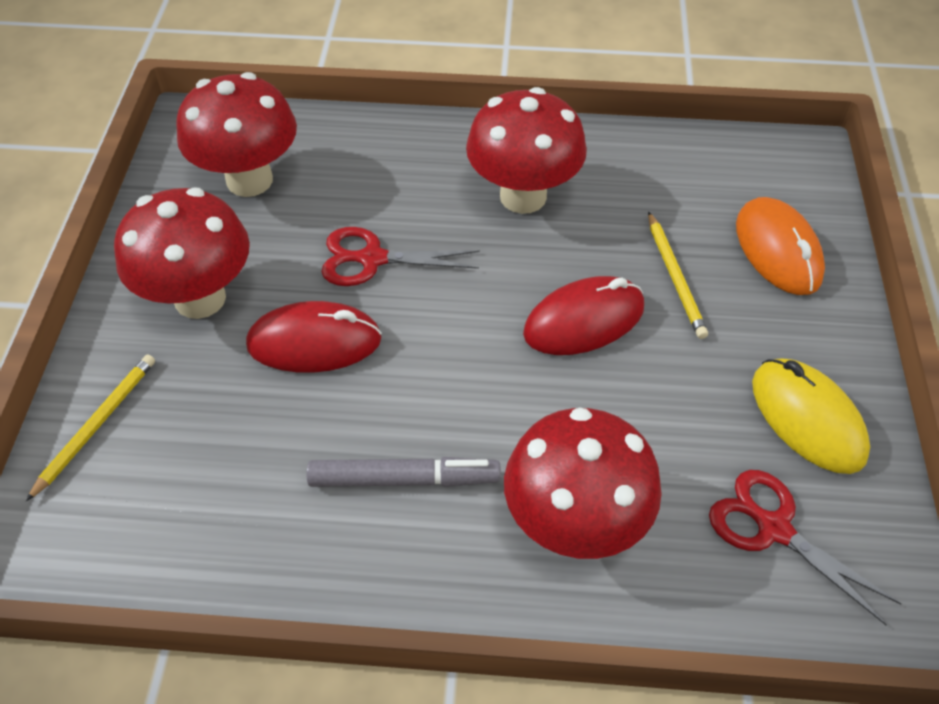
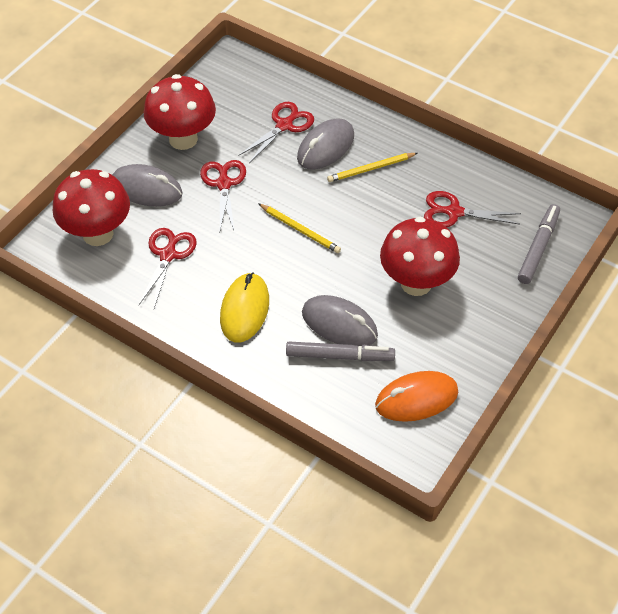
grey marker: [307,457,501,487] = 1 -> [286,342,395,361] [518,204,560,284] = 2
grey mouse: none = 0 -> [112,164,183,206] [297,118,354,170] [302,295,378,346] = 3
red mouse: [246,301,382,373] [523,276,644,355] = 2 -> none = 0
red mushroom: [114,187,250,319] [176,72,297,197] [466,87,587,214] [504,407,662,559] = 4 -> [53,169,130,246] [143,74,216,150] [380,217,460,296] = 3
red scissors: [321,227,480,286] [709,470,901,626] = 2 -> [139,228,197,308] [200,160,246,232] [238,102,314,163] [424,191,521,227] = 4

